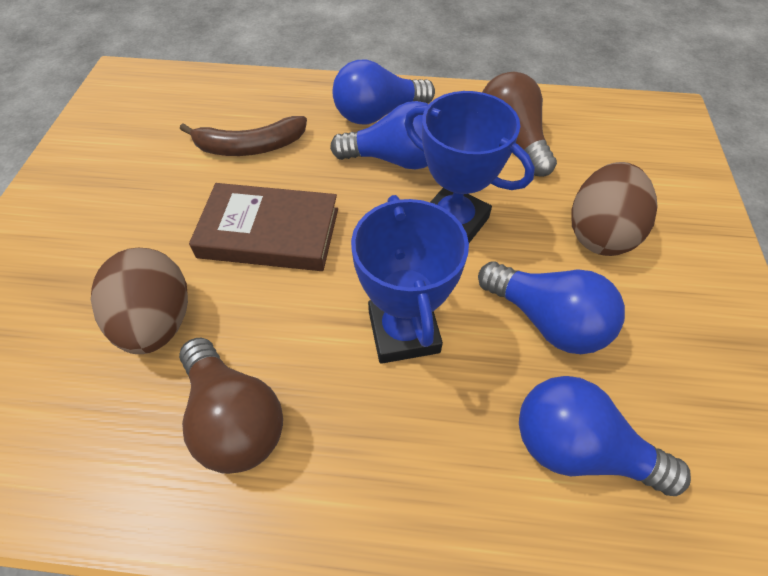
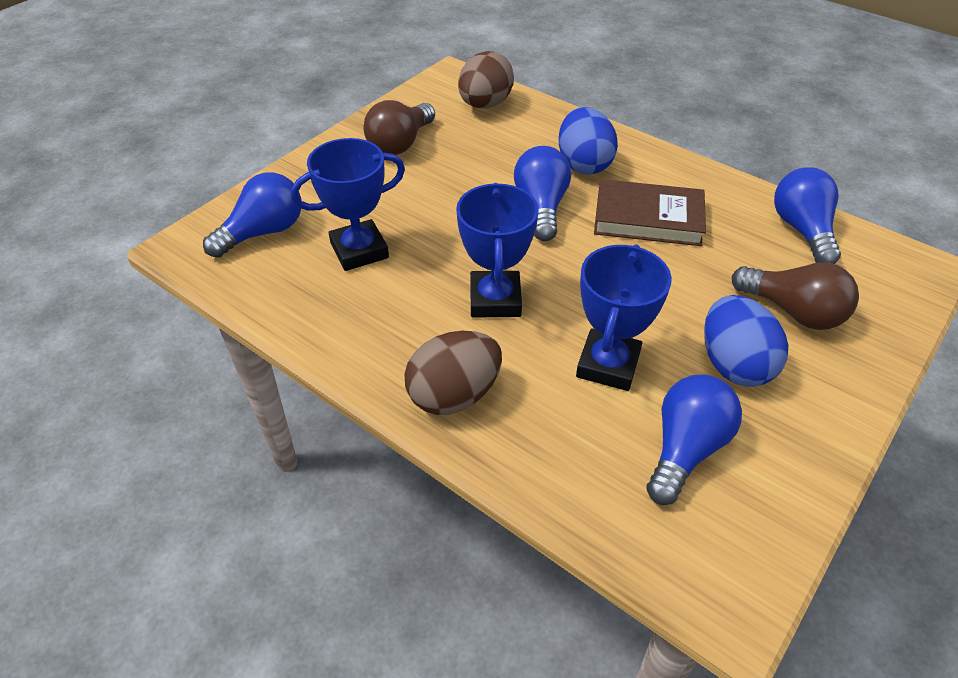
blue egg: none = 0 -> [558,107,618,175] [704,295,788,387] = 2
blue trophy: [351,195,469,364] [404,91,535,243] = 2 -> [291,138,405,271] [456,183,539,318] [576,244,672,391] = 3
brown banana: [180,116,307,156] = 1 -> none = 0

